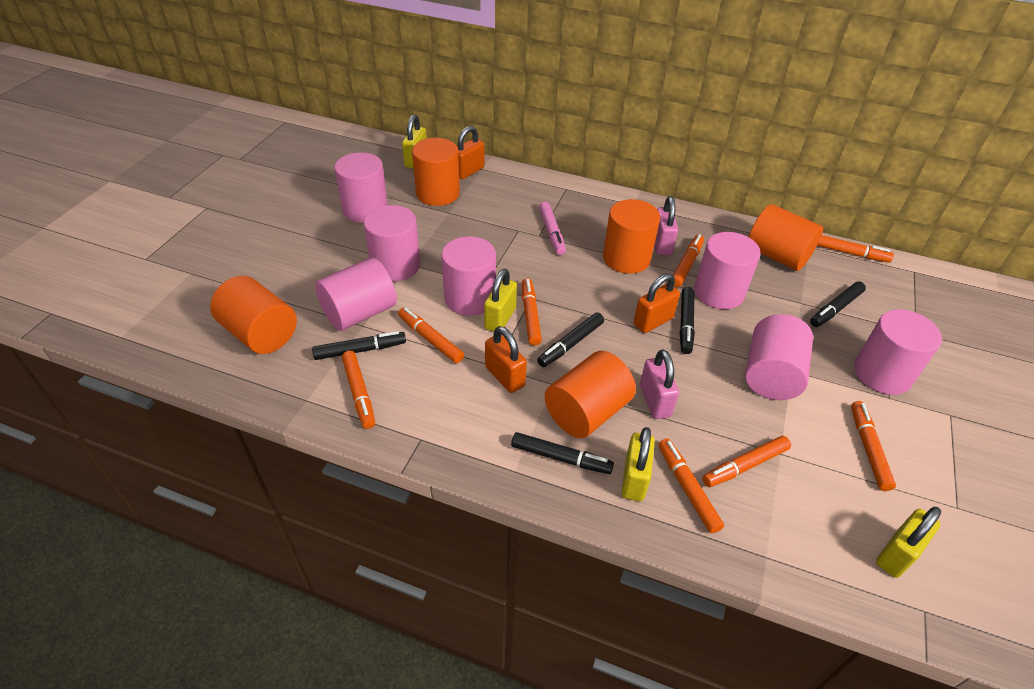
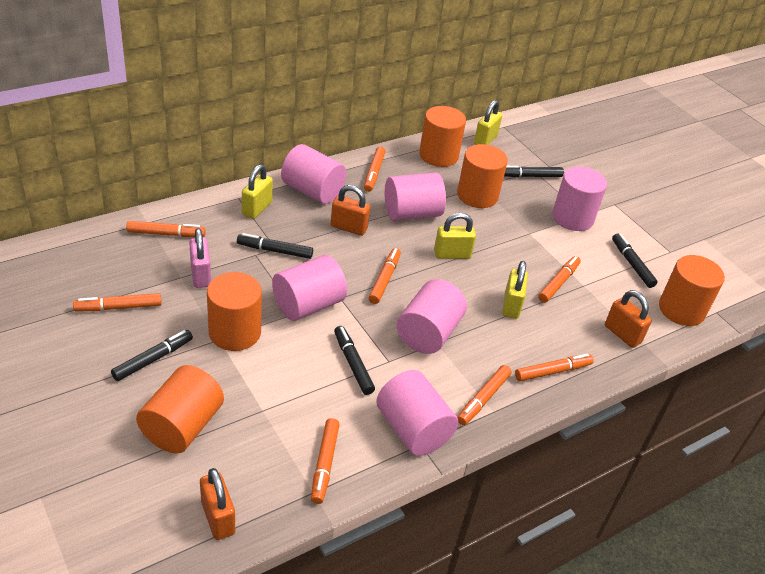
pink cylinder: [315,257,397,331] [334,152,388,223] [364,205,421,281] [441,236,496,316] [694,232,761,309] [745,314,813,400] [854,309,942,395] = 7 -> [272,255,347,321] [281,144,346,204] [376,370,458,456] [385,173,446,221] [396,279,467,354] [552,166,607,231] = 6
pink marker: [539,202,566,255] = 1 -> none = 0
pink padlock: [640,349,679,419] [655,196,678,255] = 2 -> [189,228,211,288] = 1

